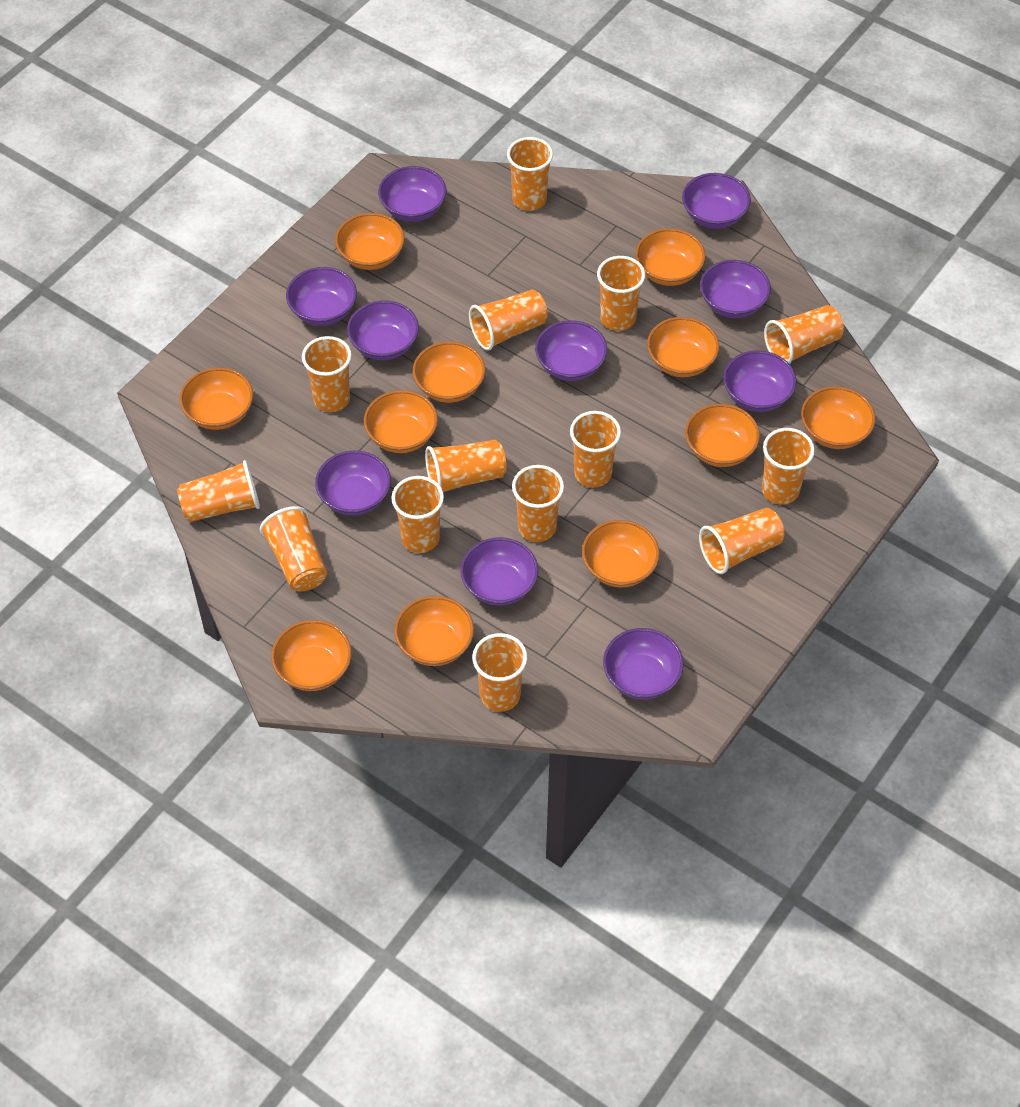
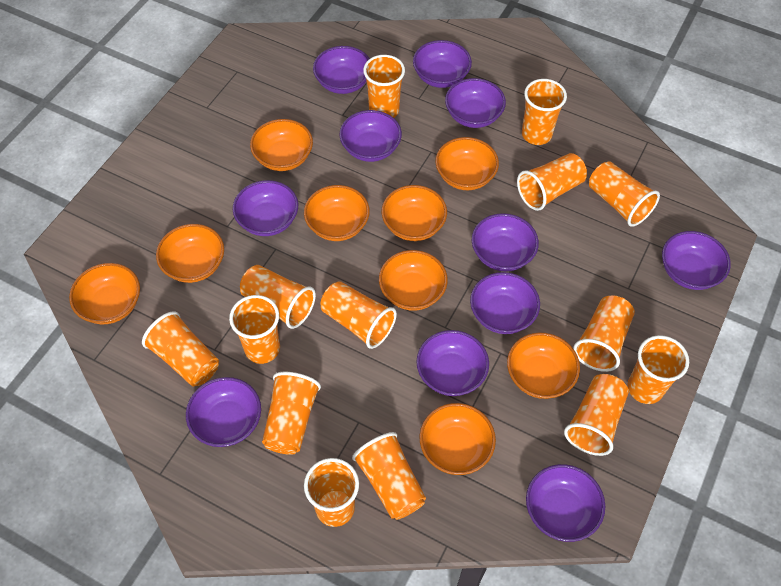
orange bowl: [179,368,253,430] [271,620,352,691] [335,213,405,270] [364,390,438,453] [394,596,474,666] [413,341,486,403] [582,520,660,588] [636,228,706,286] [647,317,720,377] [685,404,760,467] [801,386,876,449] = 11 -> [69,263,140,324] [156,224,224,283] [250,119,313,171] [304,185,370,241] [379,250,448,311] [381,185,447,241] [419,403,496,475] [435,137,499,190] [507,333,580,399] = 9
purple bowl: [286,267,357,326] [315,450,391,515] [347,300,419,360] [378,166,447,222] [460,537,539,606] [535,320,607,381] [603,628,684,700] [682,173,751,229] [700,260,771,318] [723,350,797,412] = 10 -> [186,377,261,447] [233,180,298,236] [313,46,370,94] [339,110,402,162] [413,40,472,88] [417,330,489,396] [445,78,506,128] [470,272,540,334] [472,213,539,271] [526,464,605,542] [662,231,731,290] = 11

